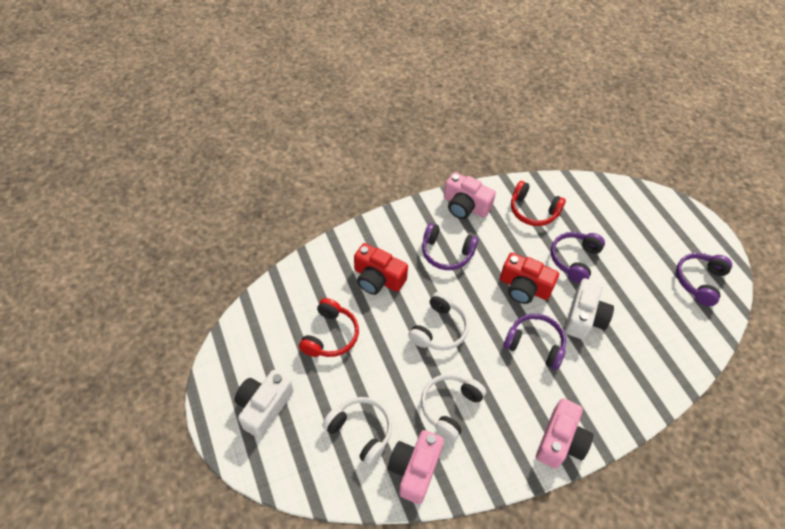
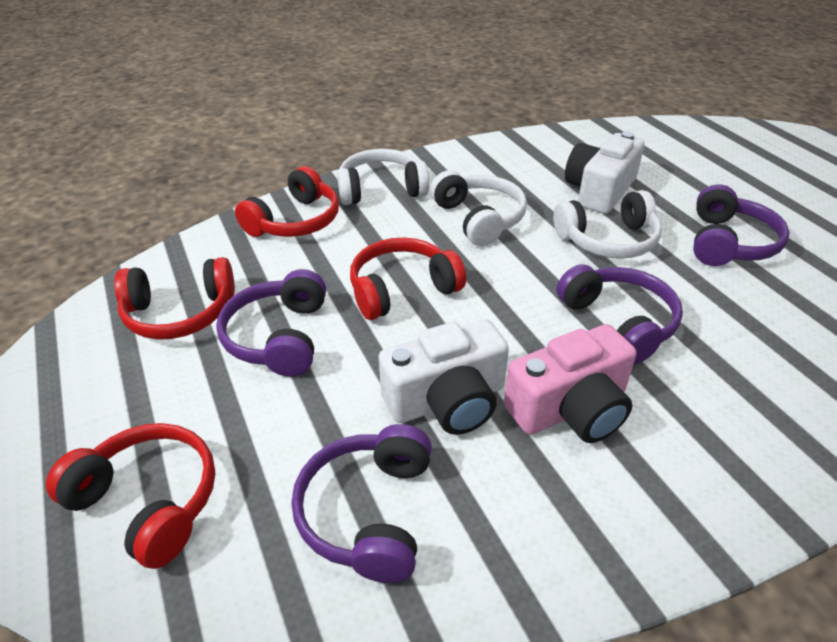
pink camera: [388,430,444,504] [444,172,496,219] [536,398,594,469] = 3 -> [504,324,636,443] = 1
red camera: [354,243,408,295] [500,253,559,304] = 2 -> none = 0
red headphones: [299,298,359,357] [511,181,566,226] = 2 -> [46,423,216,569] [114,257,235,340] [235,166,339,237] [350,237,466,320] = 4

